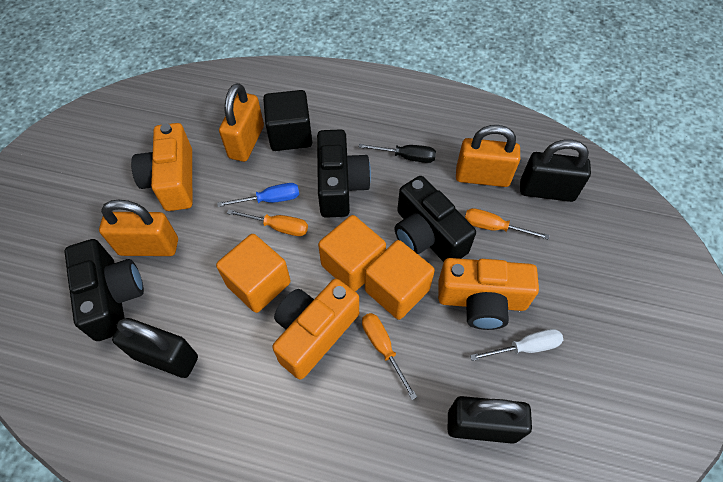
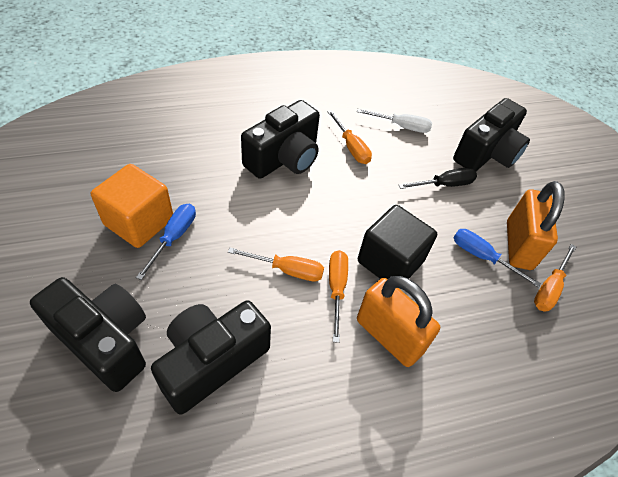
black camera: [64,239,144,341] [317,129,371,218] [395,176,476,262] = 3 -> [30,277,146,392] [151,300,271,415] [241,100,320,179] [453,98,530,171] = 4
black padlock: [112,318,198,378] [448,396,532,444] [520,140,591,202] = 3 -> none = 0
blue screwdriver: [217,183,299,207] = 1 -> [136,204,196,280] [454,229,541,288] = 2
orange camera: [131,123,192,211] [272,279,359,379] [438,258,539,330] = 3 -> none = 0
orange cube: [216,234,291,313] [318,215,386,292] [365,240,435,320] = 3 -> [91,164,173,248] = 1
orange padlock: [99,200,178,256] [219,83,264,162] [456,125,520,187] = 3 -> [357,276,440,367] [507,181,565,270] = 2
orange screwdriver: [227,209,308,236] [362,313,417,400] [465,208,549,240] = 3 -> [228,248,324,281] [327,110,372,164] [329,250,348,343] [534,244,576,312] = 4

